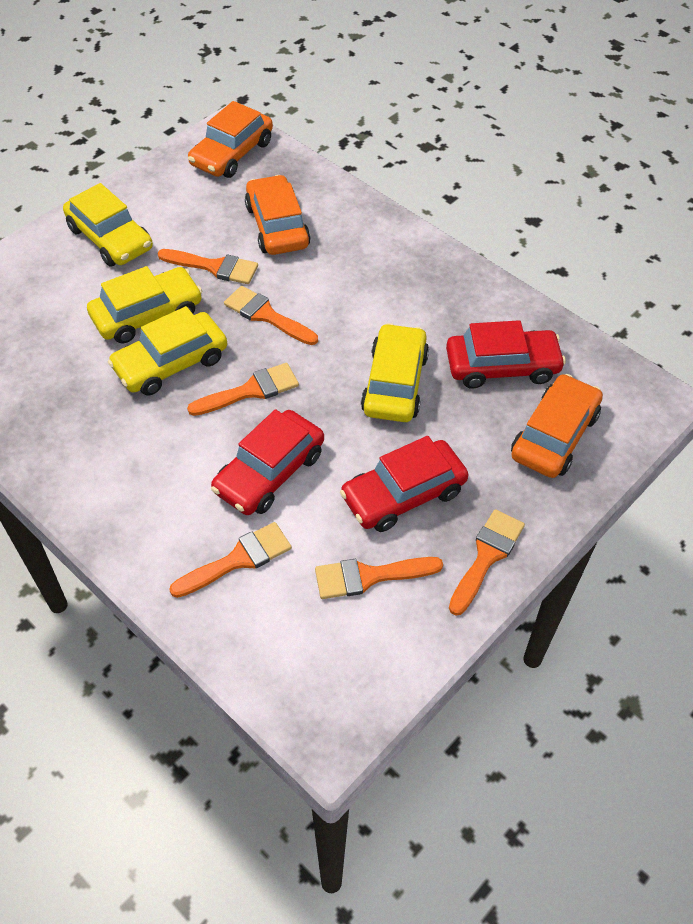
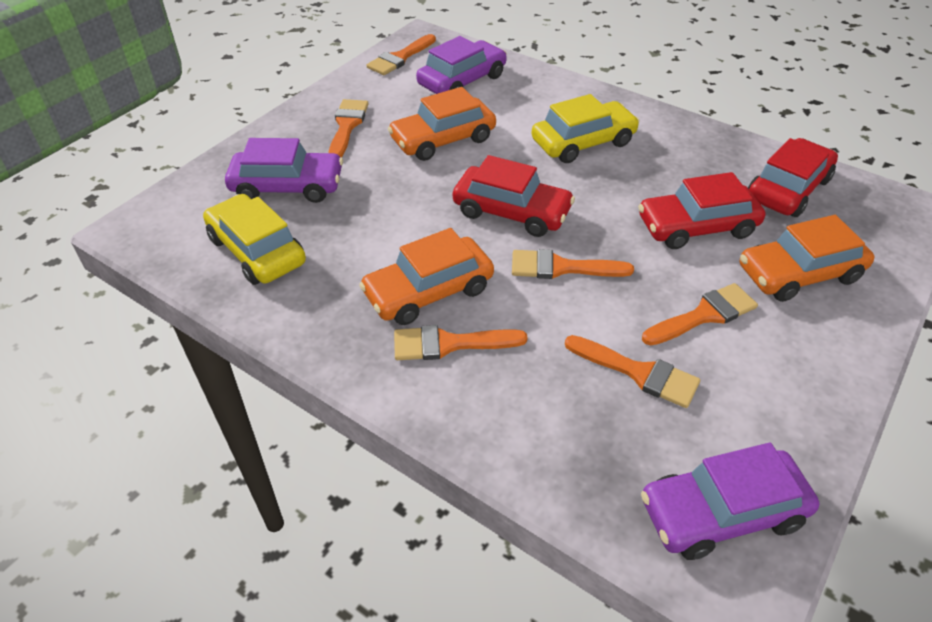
purple car: none = 0 -> [225,138,343,203] [416,36,507,94] [641,442,819,560] = 3
yellow car: [63,183,153,267] [87,266,202,344] [108,306,227,395] [361,323,429,422] = 4 -> [203,194,306,285] [531,94,640,163] = 2

